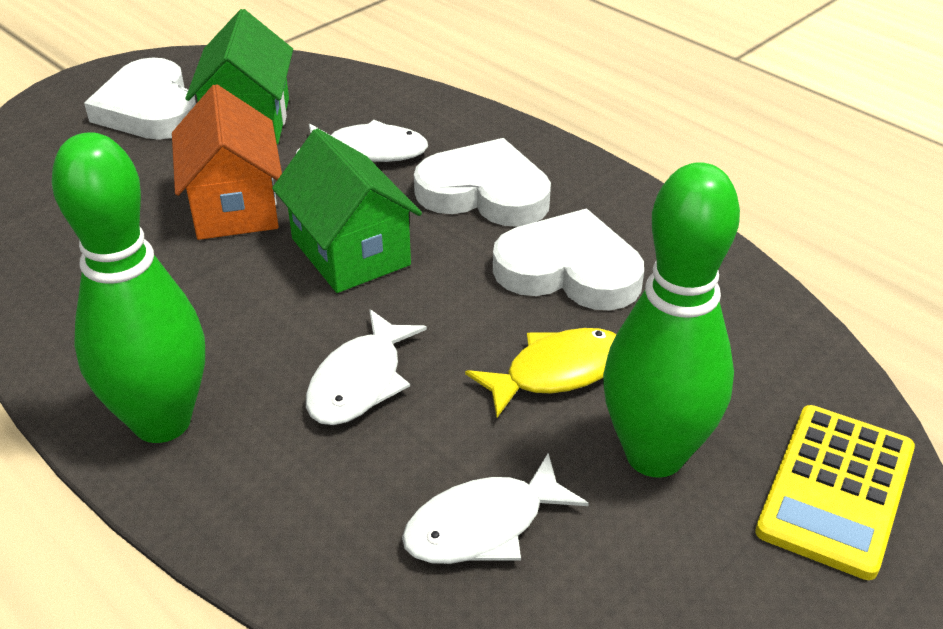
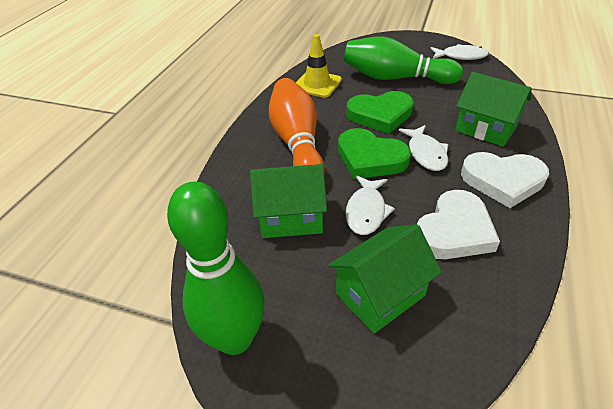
green heart: none = 0 -> [338,128,411,179] [347,91,414,134] = 2
green house: [185,9,293,145] [272,128,422,293] = 2 -> [250,164,327,238] [328,224,442,334] [455,72,531,147] = 3
orange bowling pin: none = 0 -> [269,78,325,173] = 1
orange house: [172,84,282,240] = 1 -> none = 0
white heart: [84,58,196,140] [414,138,551,227] [493,209,644,310] = 3 -> [417,190,500,259] [461,152,549,208] = 2
yellow calculator: [755,405,915,580] = 1 -> none = 0
yellow fish: [465,328,616,417] = 1 -> none = 0
yellow traffic cone: none = 0 -> [296,34,342,98] = 1

